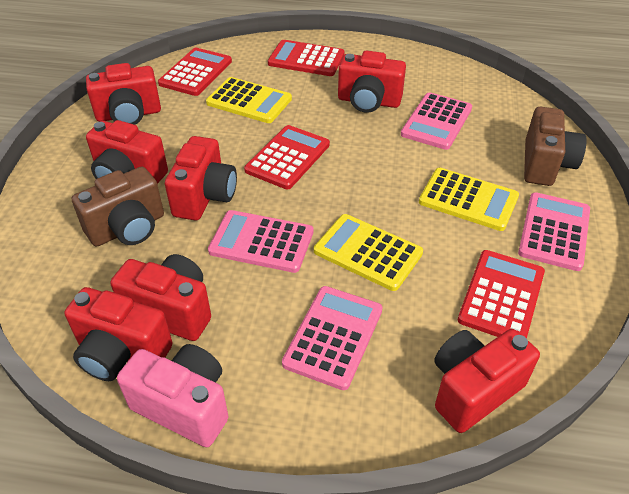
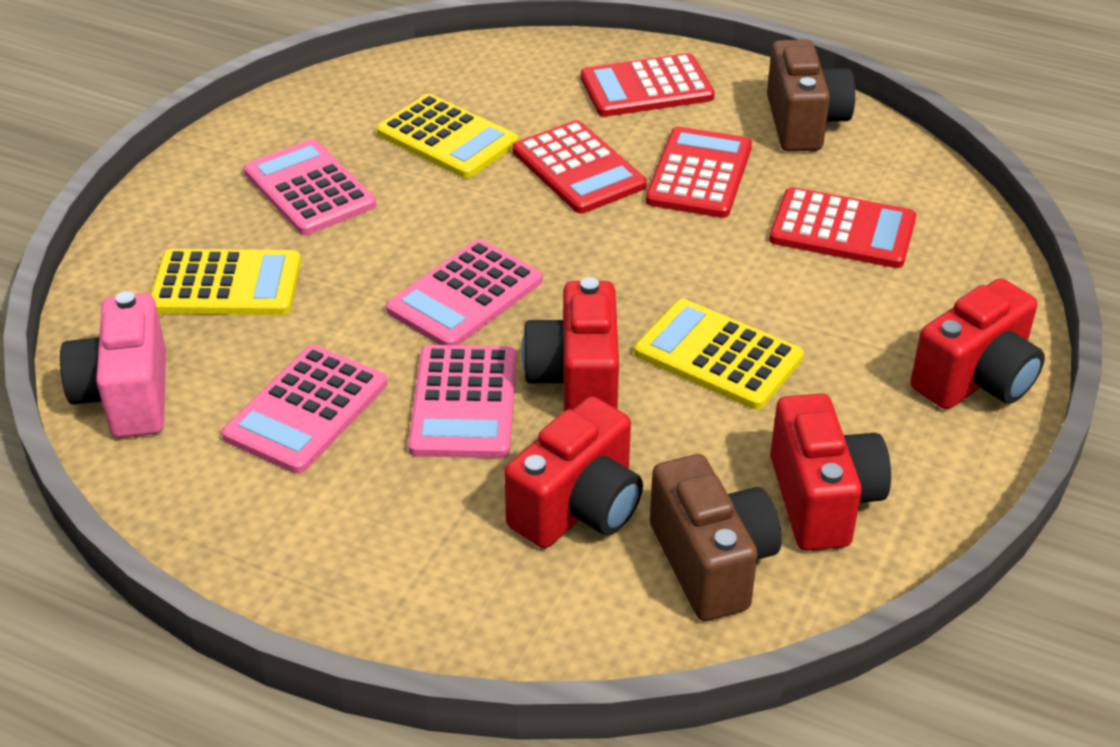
red camera: [65,287,172,381] [86,63,161,125] [86,120,168,184] [110,254,211,341] [165,136,237,220] [338,50,406,113] [434,329,540,433] = 7 -> [504,396,643,548] [522,277,619,411] [770,393,891,551] [911,278,1045,409] = 4

